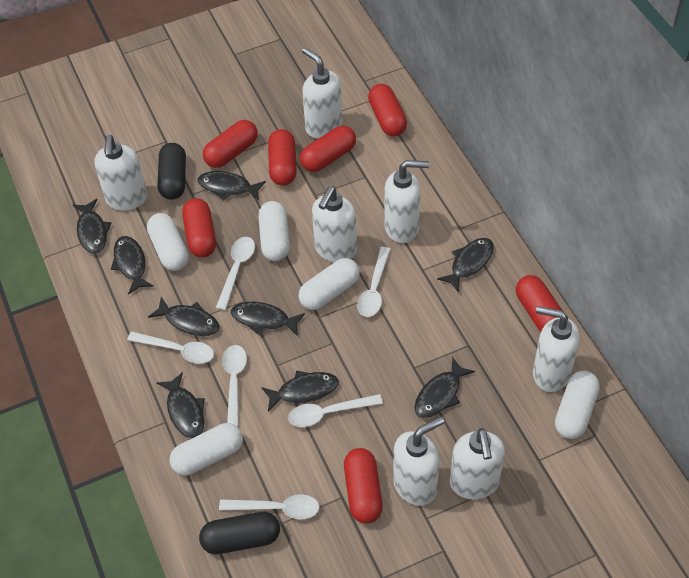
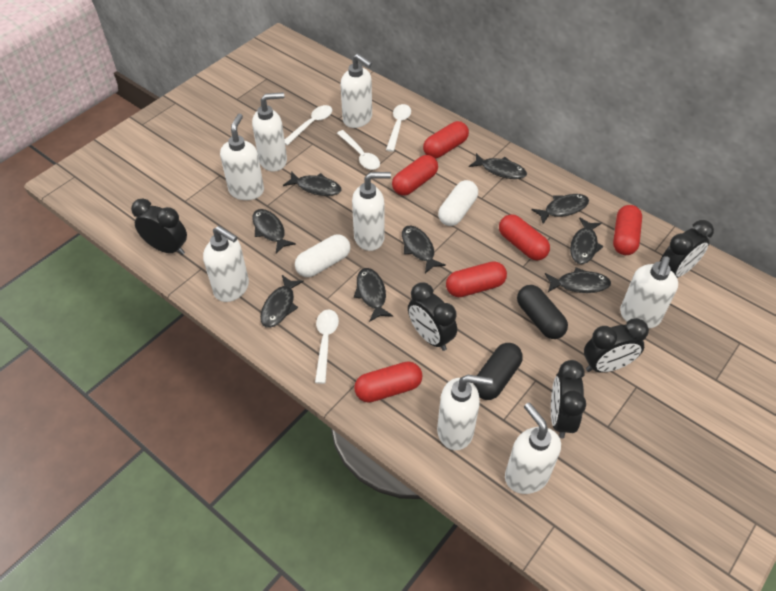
black clock: none = 0 -> [131,199,187,255] [408,282,457,351] [551,360,586,439] [584,318,649,373] [660,220,714,278] = 5
red capsule: [182,198,216,258] [203,120,258,168] [268,129,297,186] [300,126,356,172] [344,448,383,524] [368,84,407,136] [516,275,562,332] = 7 -> [354,361,422,403] [392,155,438,196] [423,121,469,159] [446,261,507,297] [499,214,550,260] [613,205,642,255] = 6
white capsule: [147,213,189,271] [170,423,243,475] [258,201,290,261] [298,258,360,310] [555,371,600,439] = 5 -> [295,235,350,277] [438,180,478,226] = 2
white soap dispenser: [94,135,147,211] [302,47,342,139] [312,186,357,262] [384,160,429,243] [393,416,444,506] [450,428,505,500] [533,306,580,392] = 7 -> [203,226,249,302] [220,114,264,200] [252,92,287,172] [341,54,372,128] [352,172,391,251] [437,375,493,450] [505,402,561,494] [620,256,678,329] = 8
white spoon: [127,331,214,364] [216,237,255,310] [219,494,320,520] [222,345,247,428] [288,394,383,427] [357,247,391,317] = 6 -> [285,105,332,146] [315,310,339,384] [337,130,380,170] [386,104,411,152] = 4

